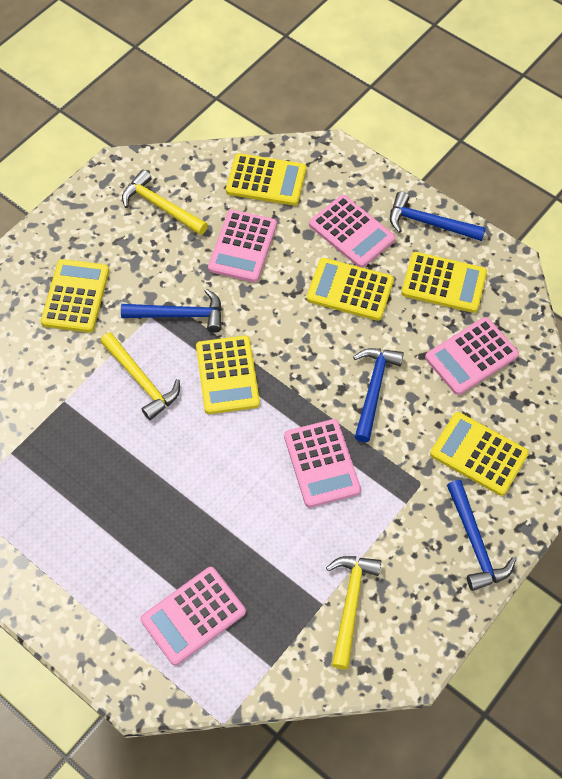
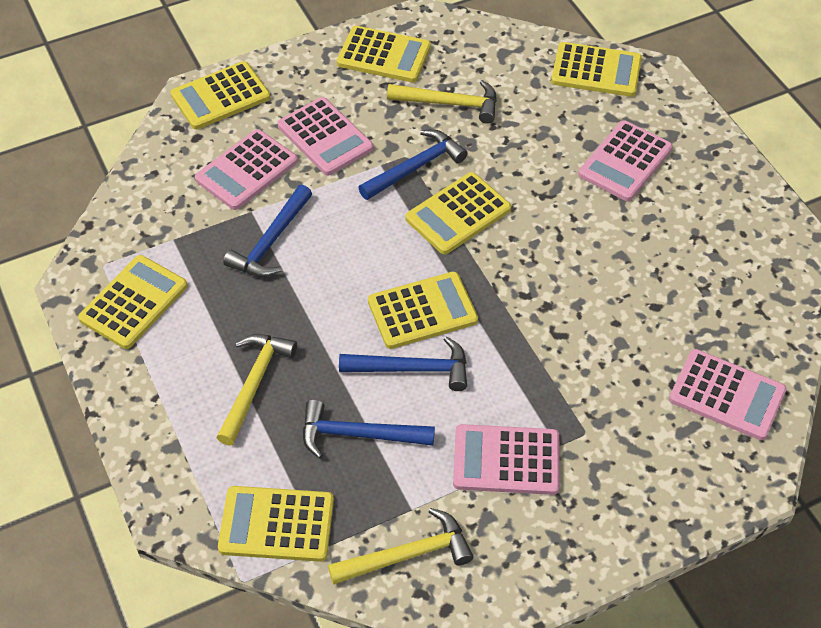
yellow calculator: [41,259,109,333] [196,336,260,414] [226,153,306,206] [307,258,394,321] [401,252,487,313] [430,412,529,496] = 6 -> [78,255,188,349] [171,61,270,130] [218,486,334,562] [337,26,431,82] [368,272,478,349] [405,172,511,255] [551,42,642,97] = 7

